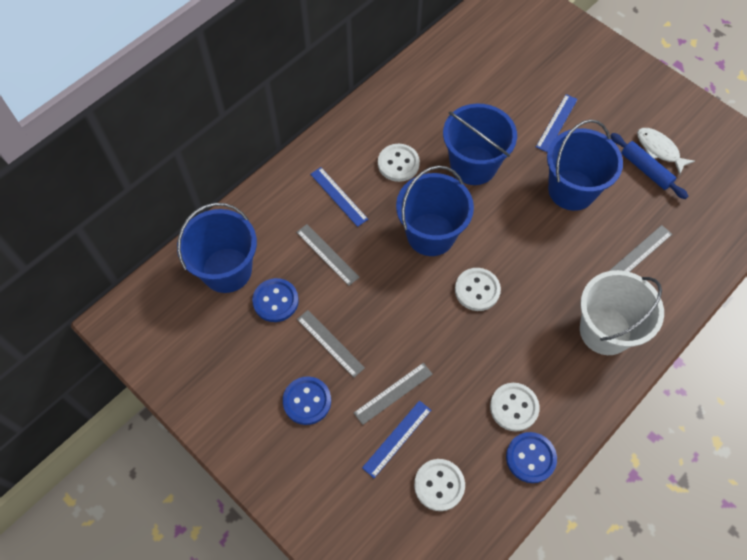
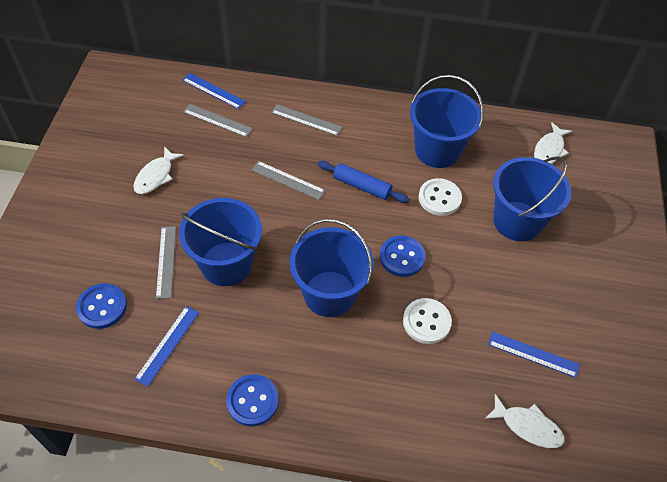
white bucket: [580,270,664,355] = 1 -> none = 0
white button: [378,144,420,182] [414,459,465,511] [455,268,501,311] [490,383,539,432] = 4 -> [403,298,452,344] [419,178,462,216] = 2
white fish: [637,128,695,175] = 1 -> [133,146,184,194] [485,394,565,448] [534,122,572,164] = 3

